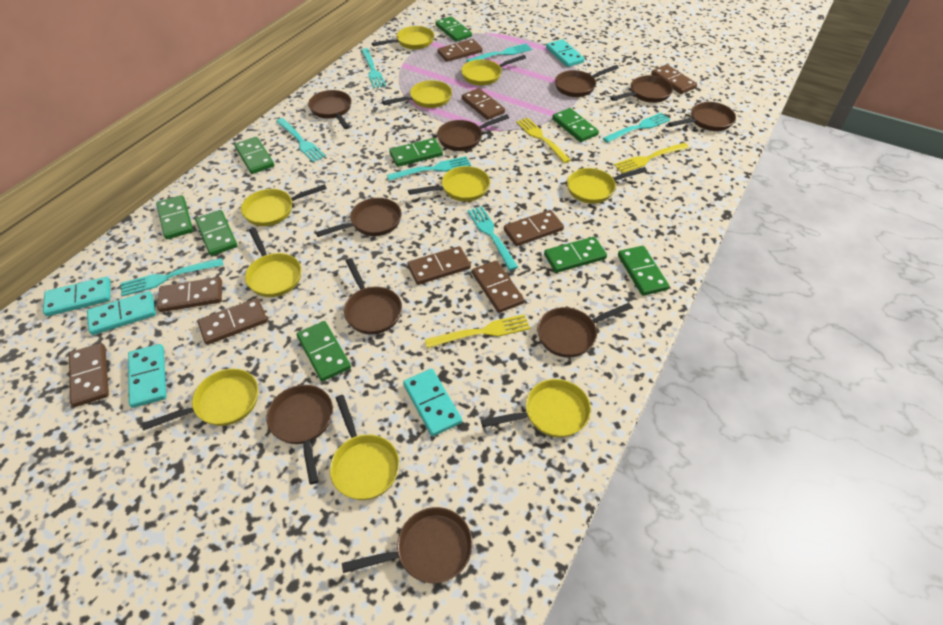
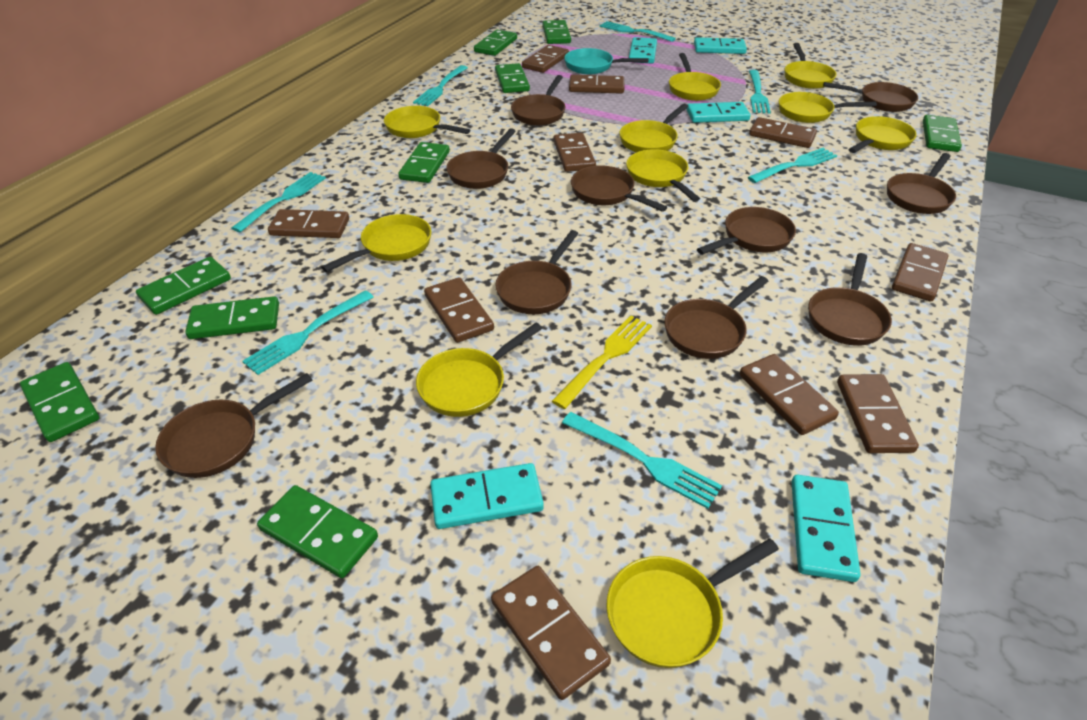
brown domino: [69,343,109,407] [157,277,222,312] [198,298,268,345] [407,246,471,285] [437,39,482,62] [462,88,505,120] [472,260,524,313] [504,210,564,246] [651,64,697,94] = 9 -> [268,209,349,238] [424,277,494,343] [491,566,611,700] [522,45,569,73] [553,133,596,172] [569,75,624,94] [739,354,839,435] [749,117,817,148] [837,374,919,453] [892,243,948,301] = 10
turquoise pan: none = 0 -> [564,48,649,74] = 1
yellow fork: [425,314,530,348] [516,117,571,163] [614,143,689,173] = 3 -> [552,315,652,409] = 1

